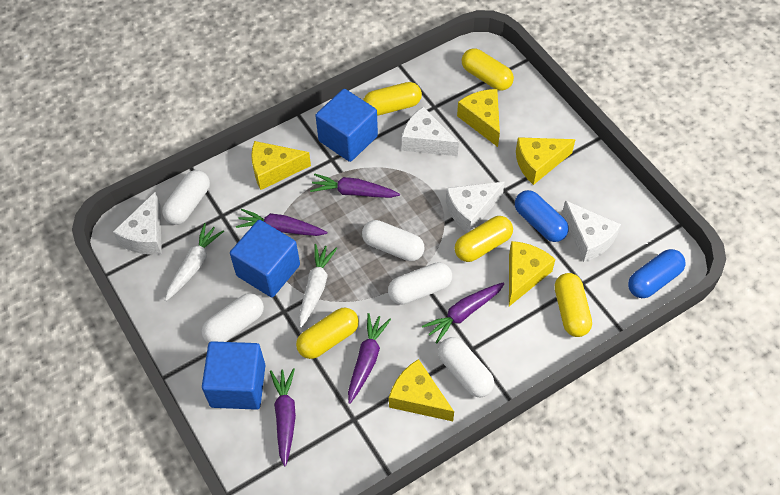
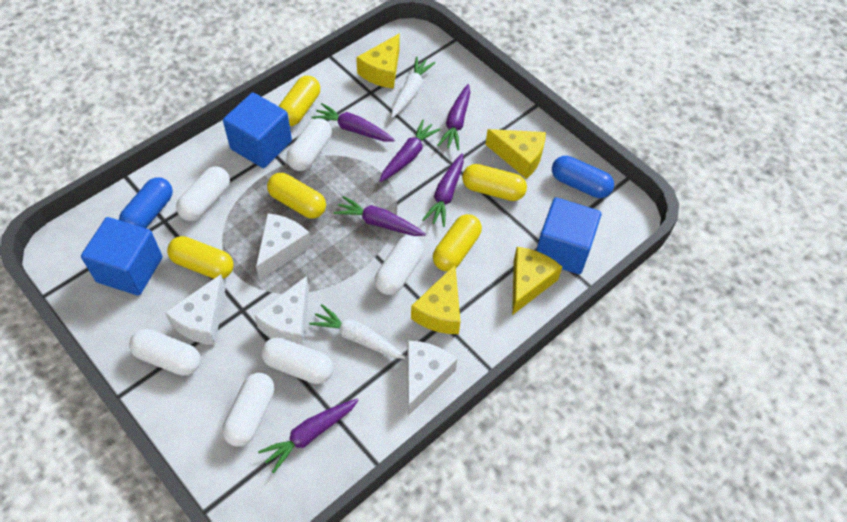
purple carrot: [236,209,327,236] [270,368,296,467] [310,173,400,198] [348,313,391,404] [422,282,504,344] = 5 -> [258,398,359,473] [312,103,395,142] [334,196,426,236] [379,120,441,182] [422,153,464,227] [437,84,470,150] = 6
white capsule: [162,170,210,225] [202,293,264,343] [362,220,424,261] [388,262,452,305] [438,337,494,397] = 5 -> [129,329,201,376] [176,166,230,221] [222,373,275,447] [261,337,333,384] [286,118,332,171] [375,235,424,295] = 6
yellow cheese: [251,141,311,190] [389,359,454,421] [457,89,500,147] [509,241,556,306] [516,137,576,185] = 5 -> [356,33,400,89] [411,265,460,334] [485,129,546,179] [512,247,562,315] = 4

